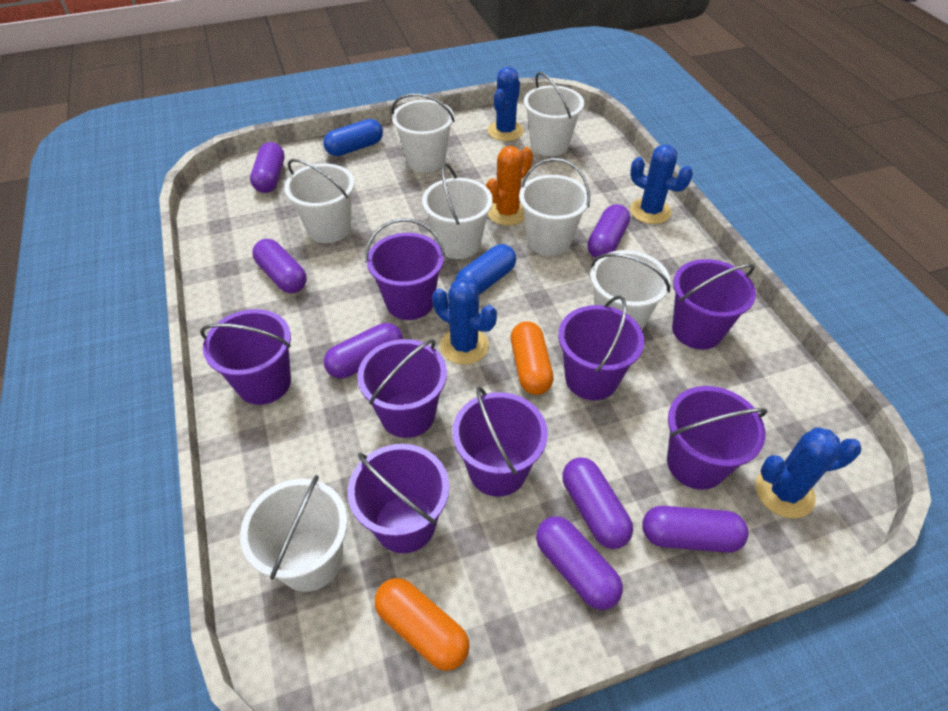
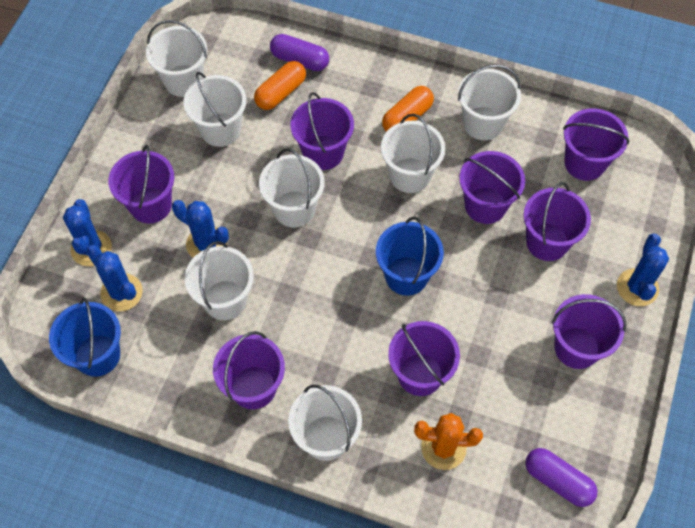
blue bucket: none = 0 -> [49,298,121,377] [376,217,444,296] = 2
blue capsule: [324,119,383,156] [455,244,516,295] = 2 -> none = 0
purple capsule: [250,142,285,193] [252,239,307,293] [324,323,403,378] [536,516,623,610] [562,457,633,549] [587,204,630,258] [642,506,749,553] = 7 -> [270,34,329,71] [525,448,597,507] = 2

